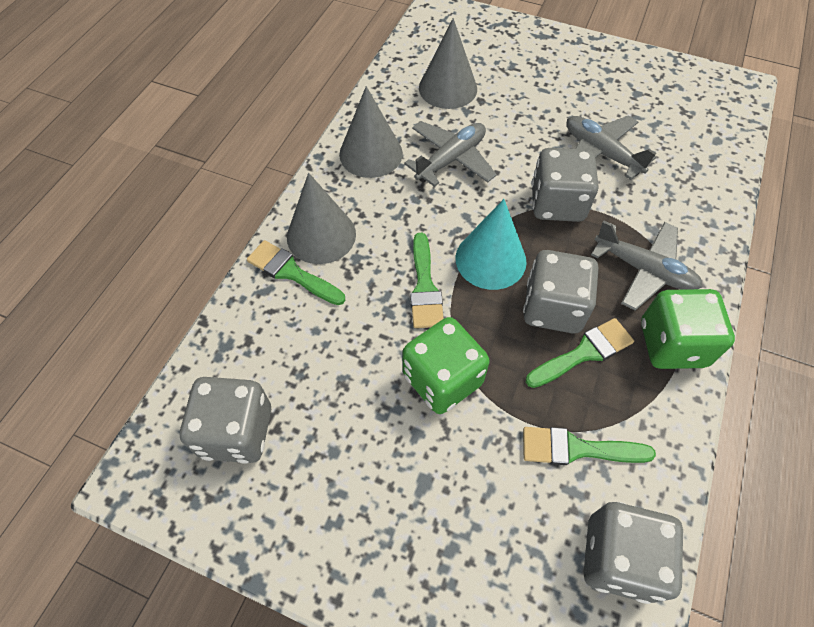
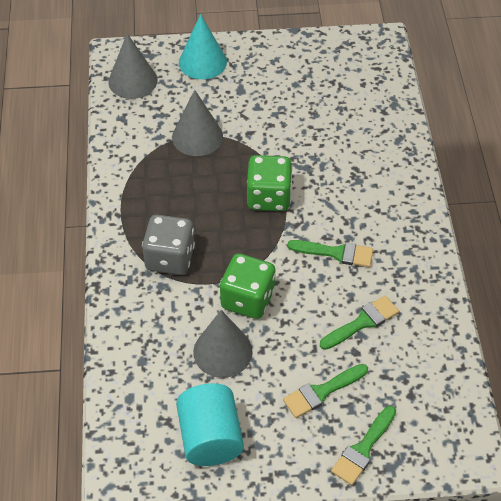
grey dice: [180,377,271,464] [523,250,598,334] [531,148,598,222] [583,502,683,604] = 4 -> [142,215,195,275] = 1
grey plane: [404,121,497,187] [566,115,656,180] [591,221,702,311] = 3 -> none = 0
turquoise cylinder: none = 0 -> [176,383,244,466] = 1

